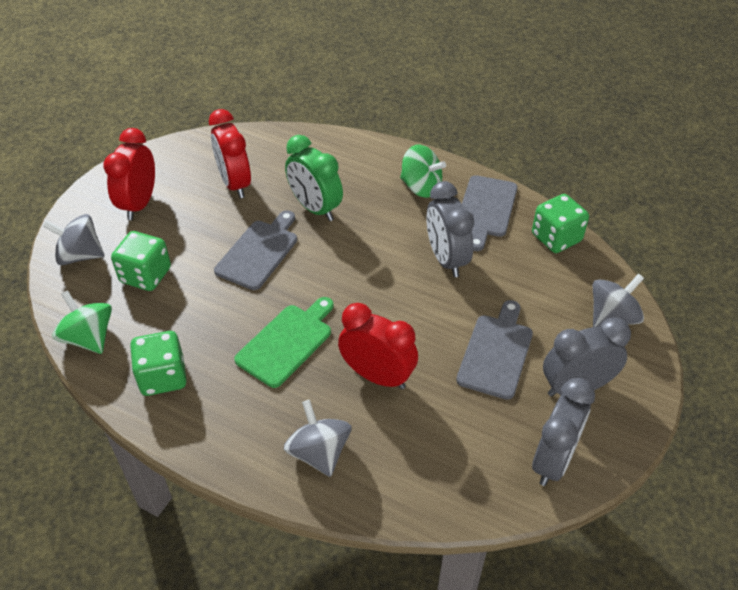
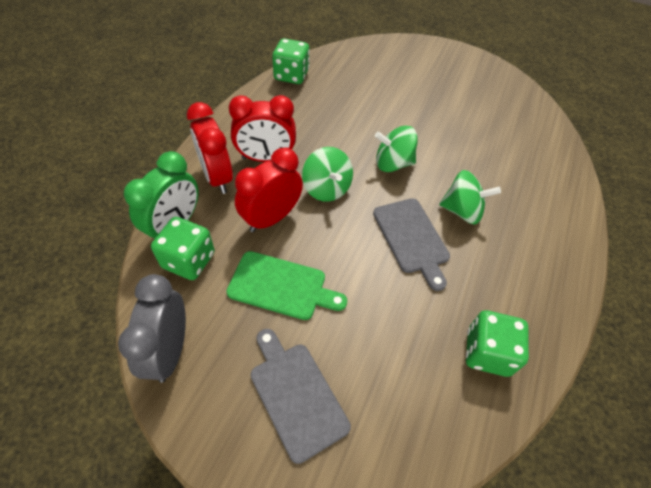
green spinning top: [53,290,112,354] [400,144,446,198] = 2 -> [302,147,353,202] [375,126,418,172] [439,170,501,225] = 3
grey clock: [427,181,474,277] [532,378,595,486] [543,318,631,397] = 3 -> [118,274,186,383] = 1
grey cutting board: [214,210,297,290] [456,300,533,400] [462,175,518,251] = 3 -> [251,329,351,464] [373,198,450,291] = 2
grey spinning top: [43,214,105,265] [284,400,352,477] [593,273,644,327] = 3 -> none = 0

